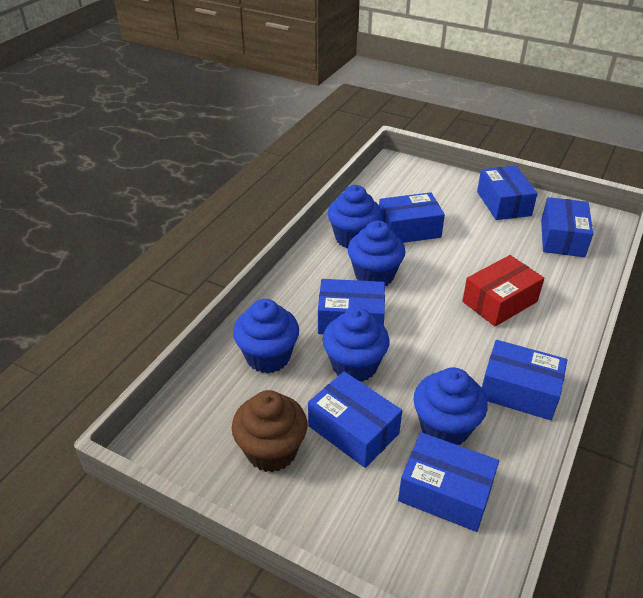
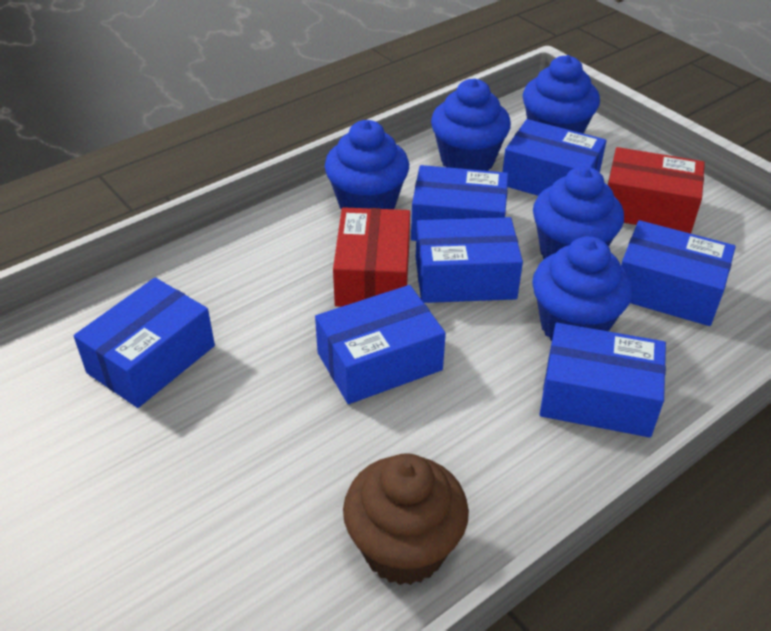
red box: [462,255,544,327] = 1 -> [333,207,410,307] [608,147,705,234] = 2

